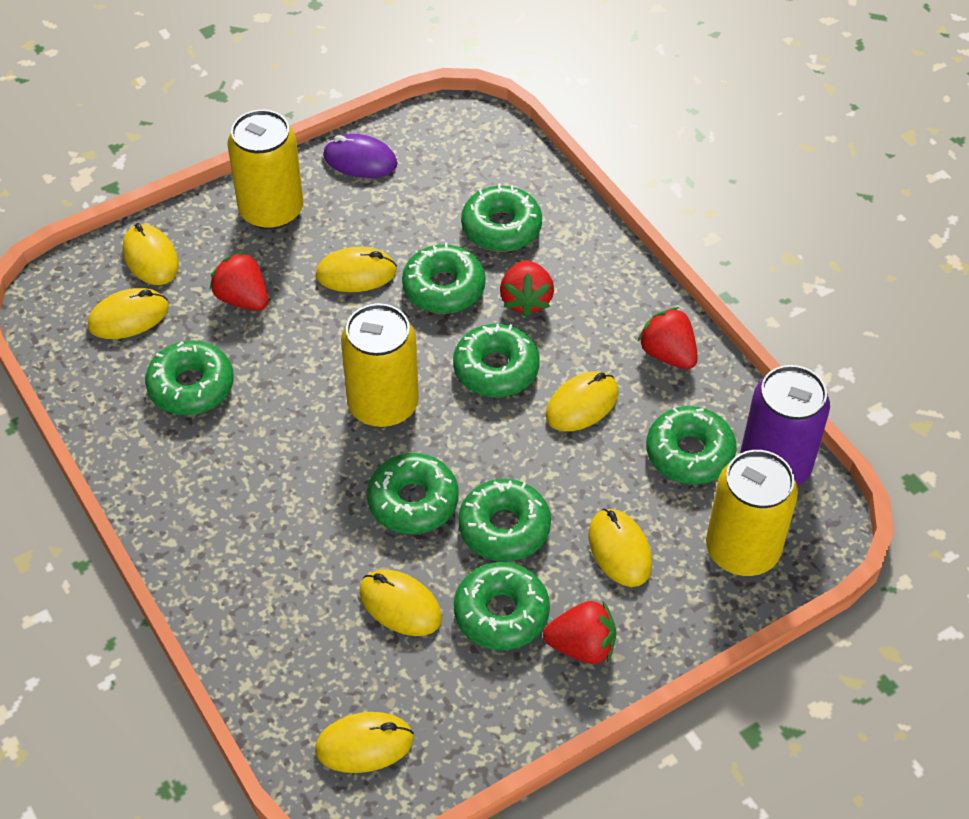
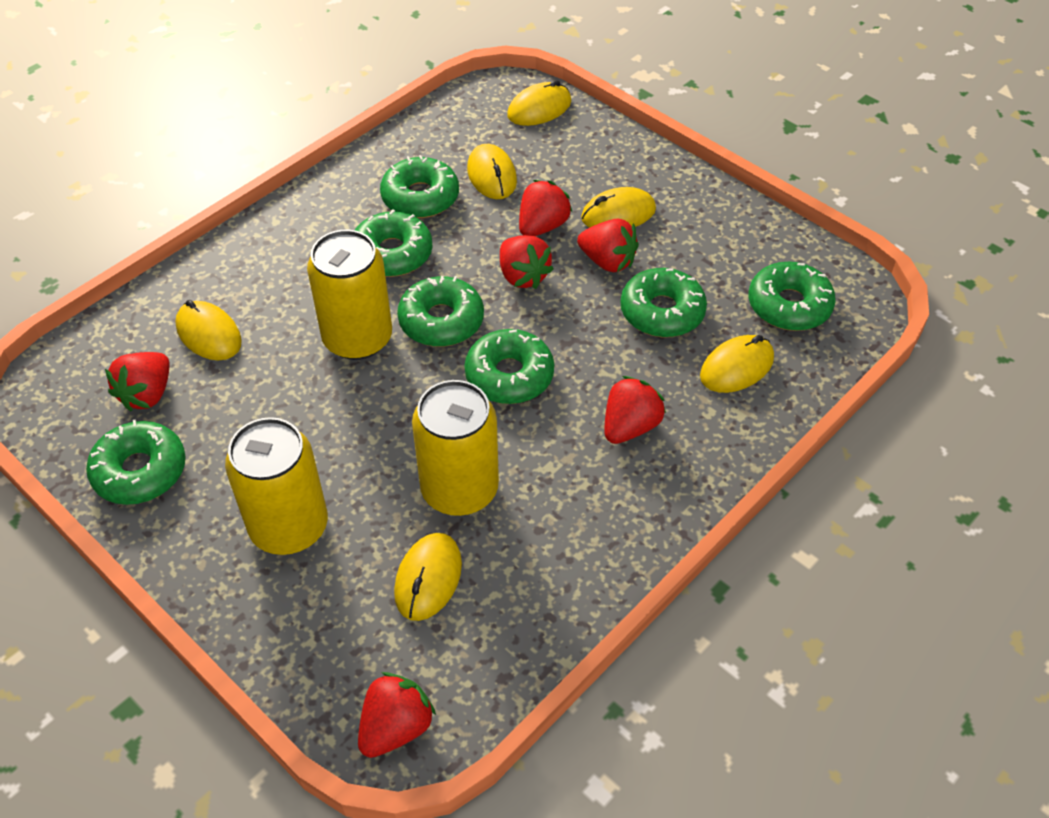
green donut: [145,340,234,415] [367,453,459,534] [402,243,486,314] [453,324,540,397] [454,562,550,650] [458,479,551,562] [461,184,542,252] [646,406,737,485] = 8 -> [86,420,186,505] [355,209,432,277] [380,155,459,218] [397,276,484,347] [464,329,554,404] [621,268,707,337] [749,262,836,331] = 7
purple can: [740,365,830,486] = 1 -> none = 0
purple mouse: [323,134,398,178] = 1 -> none = 0
red strawberry: [210,251,268,311] [500,260,554,318] [543,601,616,664] [638,307,698,369] = 4 -> [105,352,170,411] [358,672,436,758] [500,235,554,289] [519,180,572,236] [577,219,639,272] [604,376,666,444] = 6
yellow mouse: [88,288,169,339] [123,223,179,285] [315,712,414,773] [316,247,397,292] [360,570,442,636] [545,371,619,431] [588,509,652,587] = 7 -> [175,300,242,360] [394,533,462,621] [467,144,517,199] [507,80,571,126] [581,187,656,227] [700,335,774,393] = 6

